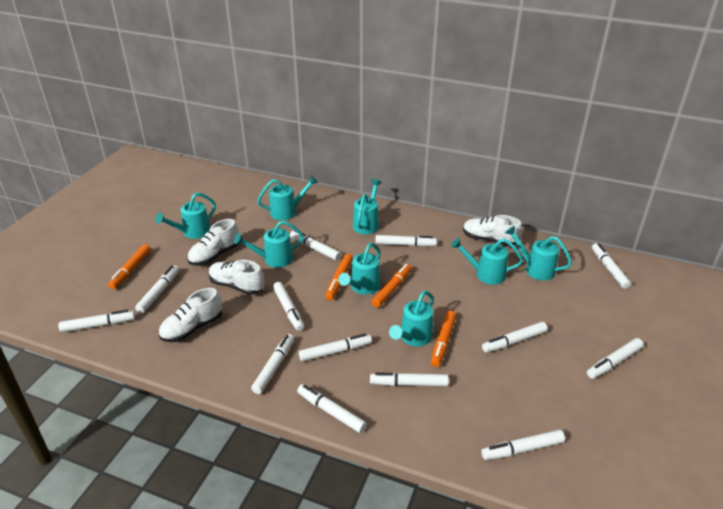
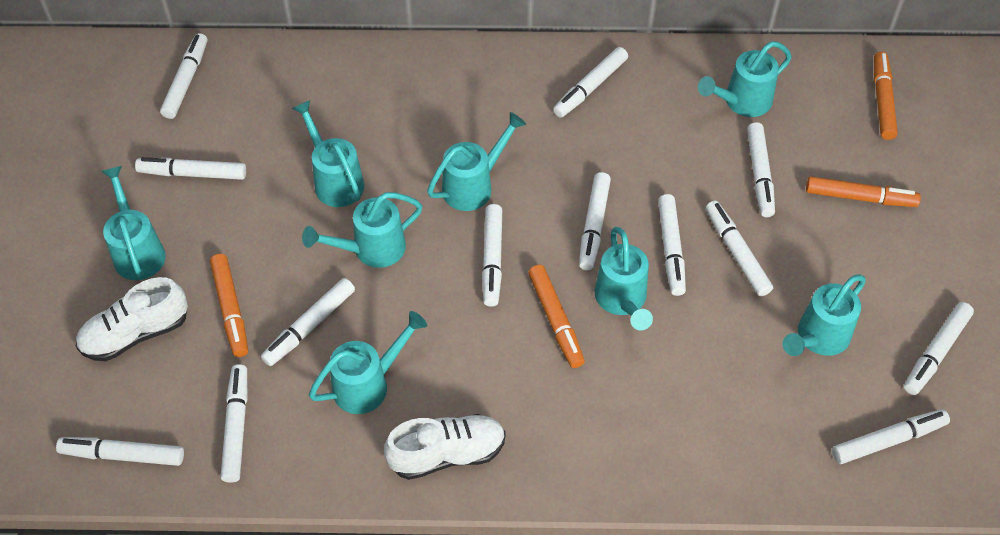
white shoe: [158,288,222,342] [187,219,239,266] [209,260,264,295] [463,215,523,246] = 4 -> [76,277,188,361] [384,414,506,480] = 2

